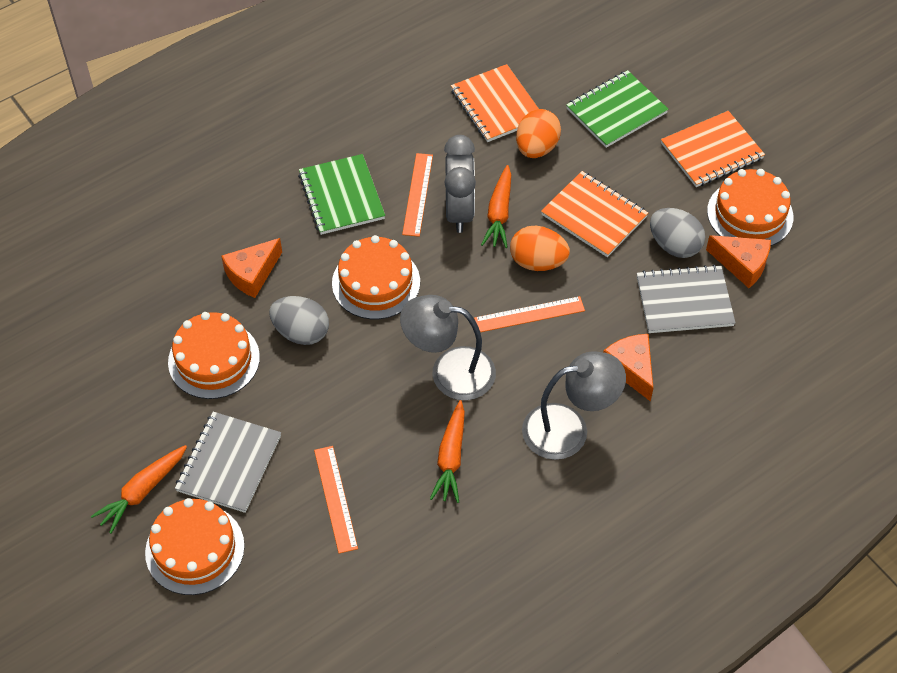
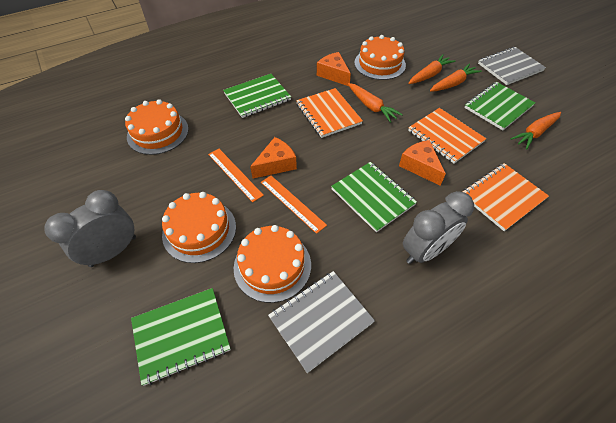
green notebook: [298,154,385,235] [566,70,669,148] = 2 -> [131,288,231,386] [223,74,291,118] [331,162,417,233] [464,82,535,130] = 4
grey clock: [444,135,476,233] = 1 -> [44,190,136,267] [403,191,474,264] = 2
grey egg: [269,296,329,345] [650,208,705,258] = 2 -> none = 0
grey lamp: [400,295,496,400] [522,351,626,460] = 2 -> none = 0
orange carrot: [91,445,187,534] [430,400,465,503] [481,165,511,248] = 3 -> [348,83,403,123] [408,54,455,84] [430,63,482,92] [511,112,561,149] = 4
orange egg: [510,226,570,271] [516,109,561,158] = 2 -> none = 0
orange ruler: [314,446,358,554] [402,153,433,237] [474,296,585,332] = 3 -> [208,149,264,202] [261,175,327,234] = 2

